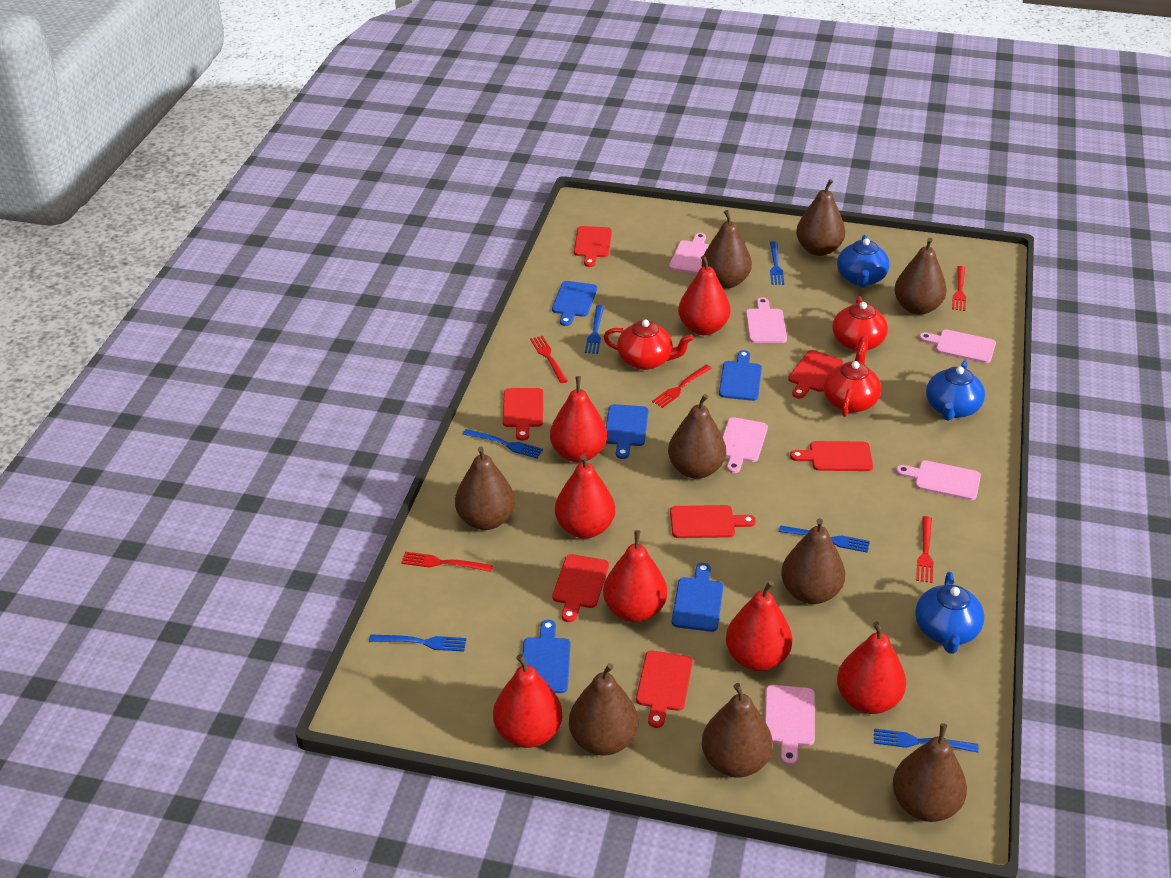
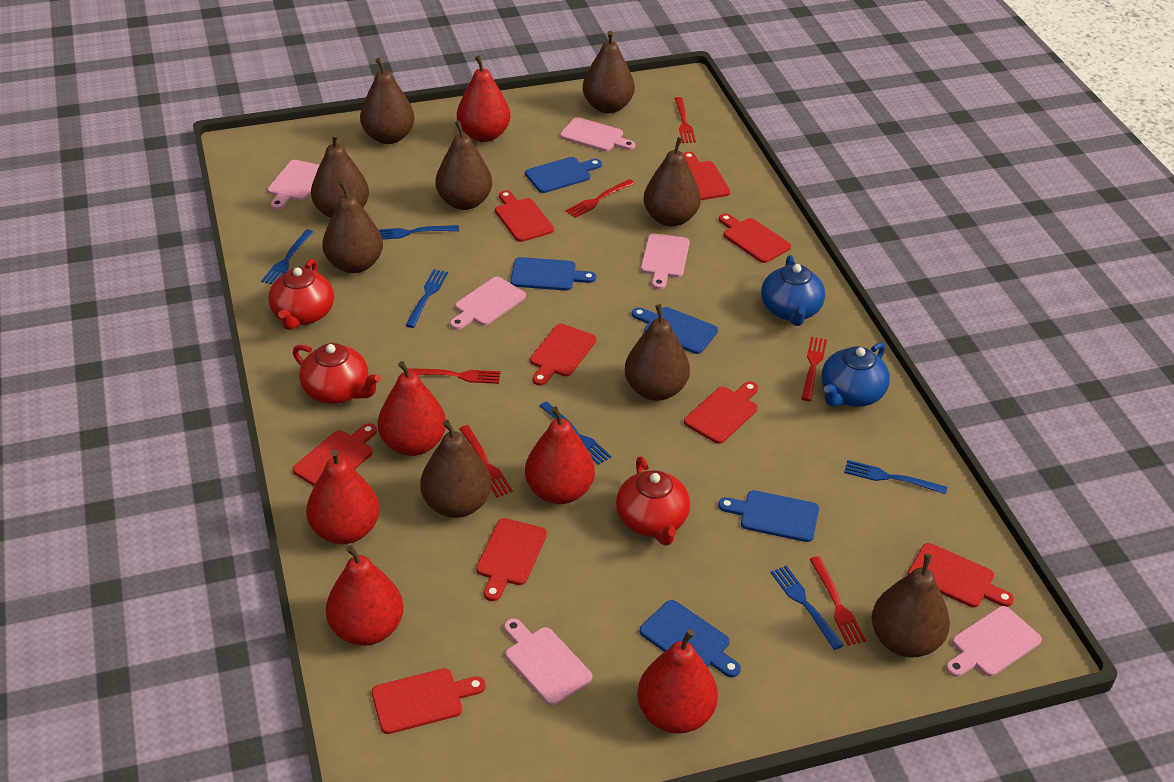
blue teapot: [837,235,890,288] [915,572,984,654] [926,361,985,421] = 3 -> [761,255,825,326] [821,342,890,407] = 2
red cutting board: [503,388,543,441] [552,554,609,622] [574,226,612,267] [636,651,693,728] [670,505,756,538] [788,350,843,398] [790,441,873,471] = 7 -> [293,423,377,486] [372,668,486,734] [476,518,547,601] [495,190,554,242] [530,324,596,386] [683,152,730,200] [684,381,758,444] [719,214,791,263] [907,543,1014,607] = 9
red fork: [401,552,493,572] [530,336,568,383] [652,365,712,408] [916,516,933,583] [952,266,966,311] = 5 -> [408,368,500,384] [459,425,513,497] [566,179,635,218] [674,97,696,143] [801,337,827,401] [809,556,866,646] = 6
red pear: [493,654,562,748] [550,376,607,462] [555,454,615,538] [603,530,667,622] [678,255,730,335] [726,581,792,671] [837,621,906,714] = 7 -> [306,449,379,544] [326,545,403,646] [378,361,446,456] [457,56,510,142] [525,406,595,504] [637,630,718,734] = 6

